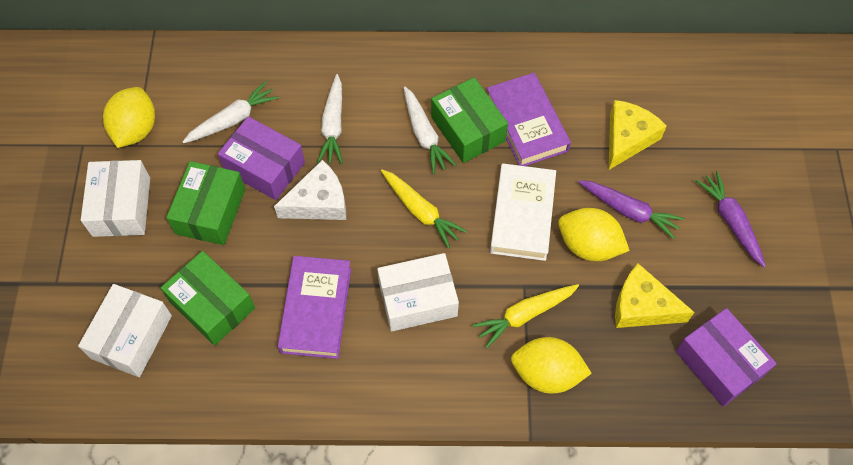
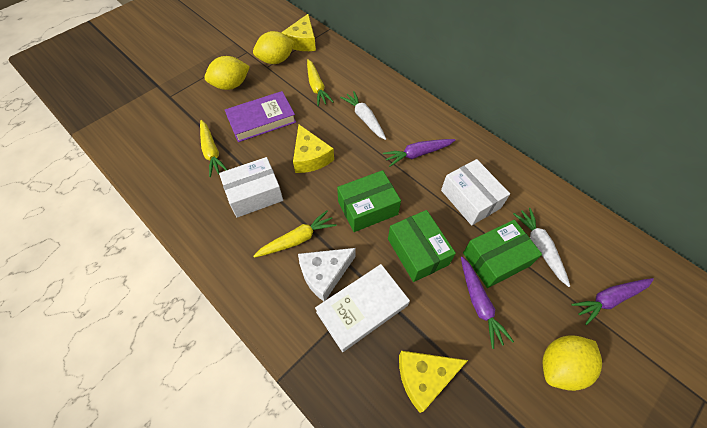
purple book: [277,256,351,359] [487,73,571,166] = 2 -> [225,91,296,142] = 1
purple box: [218,116,305,200] [676,308,777,407] = 2 -> none = 0
purple carrot: [579,180,684,239] [696,171,766,267] = 2 -> [383,139,455,167] [461,257,514,349] [571,278,654,325] = 3
white box: [78,284,172,377] [81,160,150,237] [377,253,459,332] = 3 -> [219,157,283,218] [441,159,510,225] = 2
white carrot: [182,81,279,143] [317,74,343,164] [404,86,456,174] = 3 -> [340,91,386,140] [513,208,570,287] = 2
yellow carrot: [381,170,467,248] [473,284,579,348] = 2 -> [200,120,227,177] [254,210,337,258] [307,59,334,106] = 3
yellow cheese: [609,100,667,170] [615,263,695,328] = 2 -> [281,14,316,51] [293,125,334,173] [399,351,468,413] = 3

